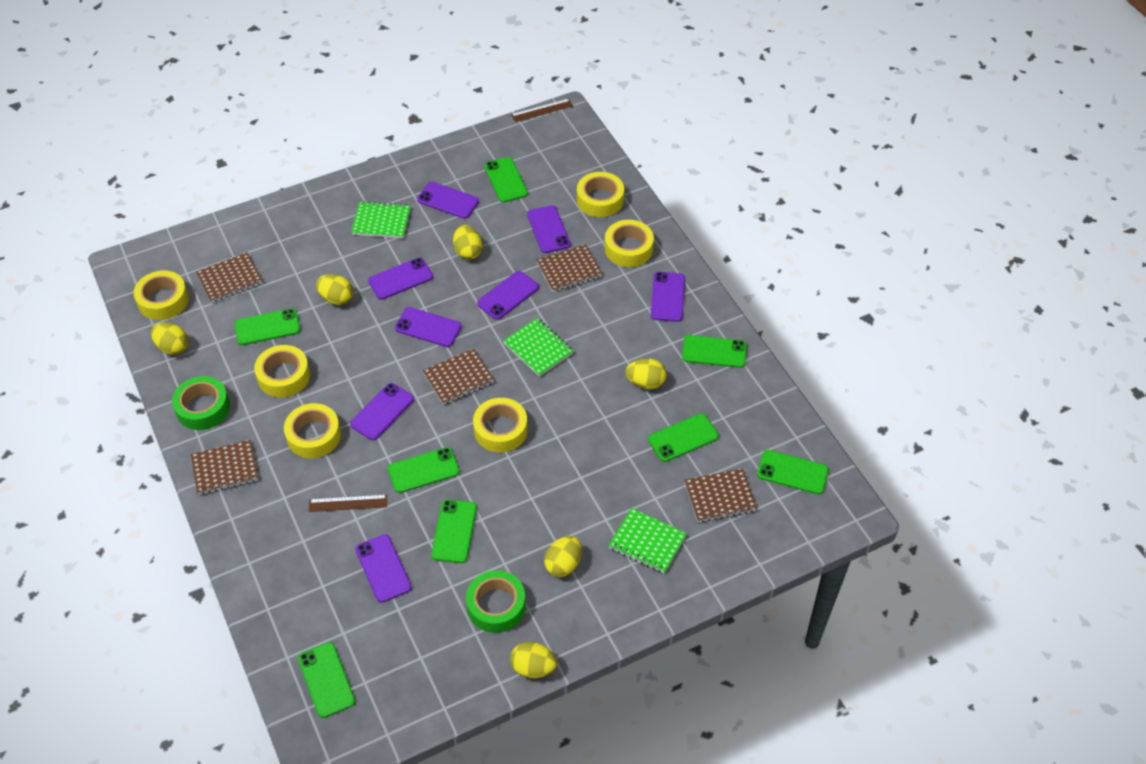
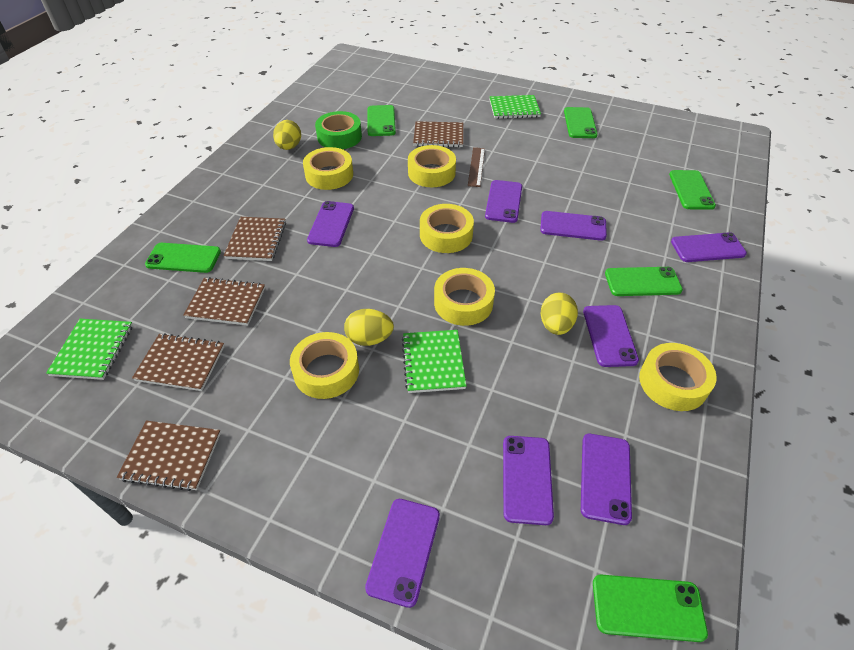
brown ruler: [309,495,387,512] [511,99,573,122] = 2 -> [468,147,485,187] = 1
green phone: [235,308,300,345] [298,642,355,718] [388,447,460,493] [431,499,477,563] [484,157,528,202] [648,414,719,462] [682,335,747,368] [757,450,829,494] = 8 -> [145,243,221,273] [368,105,396,136] [564,107,598,138] [593,575,708,642] [605,267,683,296] [669,170,716,210] = 6
green tape: [172,376,230,430] [466,570,526,633] = 2 -> [315,111,362,149] = 1
yellow egg: [151,322,188,355] [316,274,353,305] [453,225,482,260] [510,642,557,678] [544,536,582,577] [626,358,666,389] = 6 -> [273,120,301,150] [344,309,394,346] [541,293,578,335] = 3

